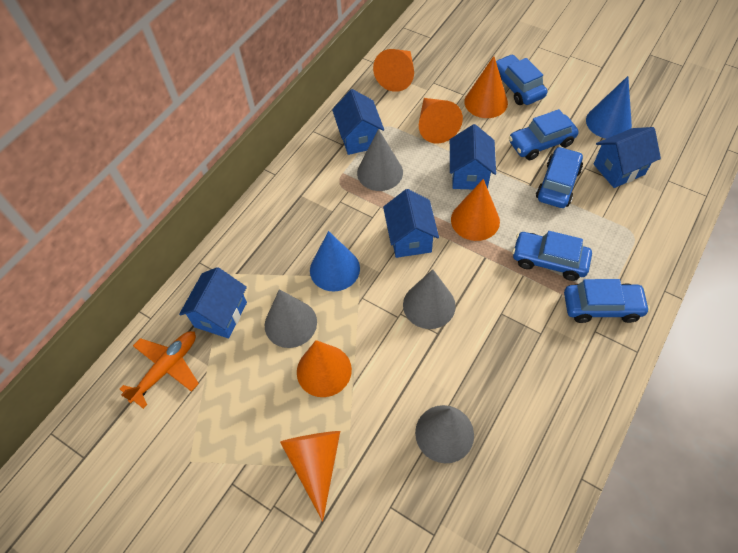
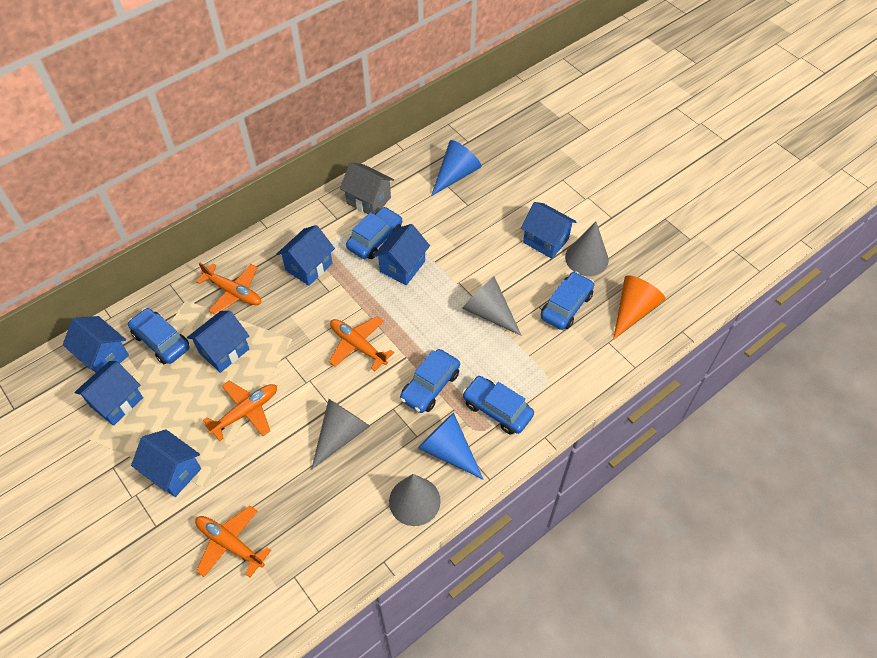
blue house: [179,267,247,338] [332,89,384,155] [383,189,439,258] [450,124,496,189] [594,127,661,188] = 5 -> [63,316,129,373] [74,361,143,426] [131,429,201,497] [187,311,249,373] [277,225,335,286] [373,224,430,285] [521,202,577,259] = 7
grey house: none = 0 -> [340,162,394,214] = 1
orange cone: [280,431,340,522] [297,340,352,397] [373,49,414,92] [419,98,463,143] [451,179,500,241] [465,56,508,118] = 6 -> [613,275,665,340] = 1
orange plane: [120,331,199,409] = 1 -> [195,506,271,577] [196,262,261,315] [203,381,277,441] [329,316,394,371] = 4

